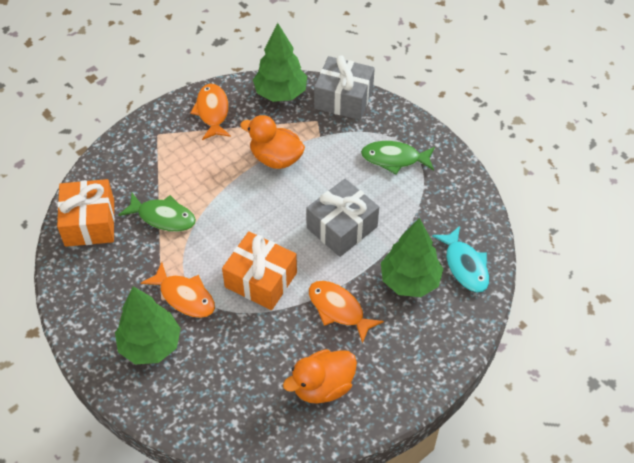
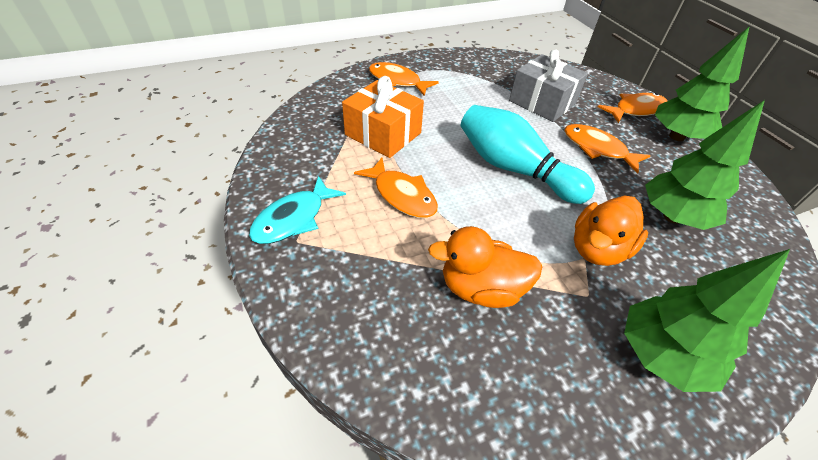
green fish: [119,193,196,232] [361,141,435,174] = 2 -> none = 0
grey gift: [306,179,379,257] [314,55,375,120] = 2 -> [509,50,588,122] = 1
orange fish: [141,262,215,318] [190,84,231,140] [309,281,384,344] = 3 -> [354,158,438,218] [369,62,439,96] [564,124,651,174] [598,93,667,123] = 4
orange gift: [57,179,115,247] [222,231,297,310] = 2 -> [342,76,424,158] = 1
turquoise bowling pin: none = 0 -> [461,105,595,204] = 1

